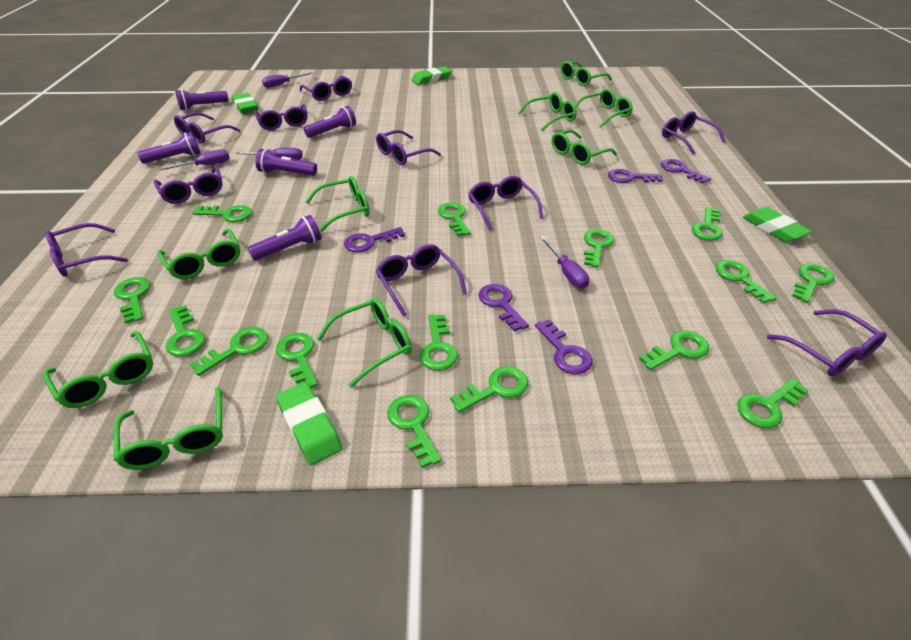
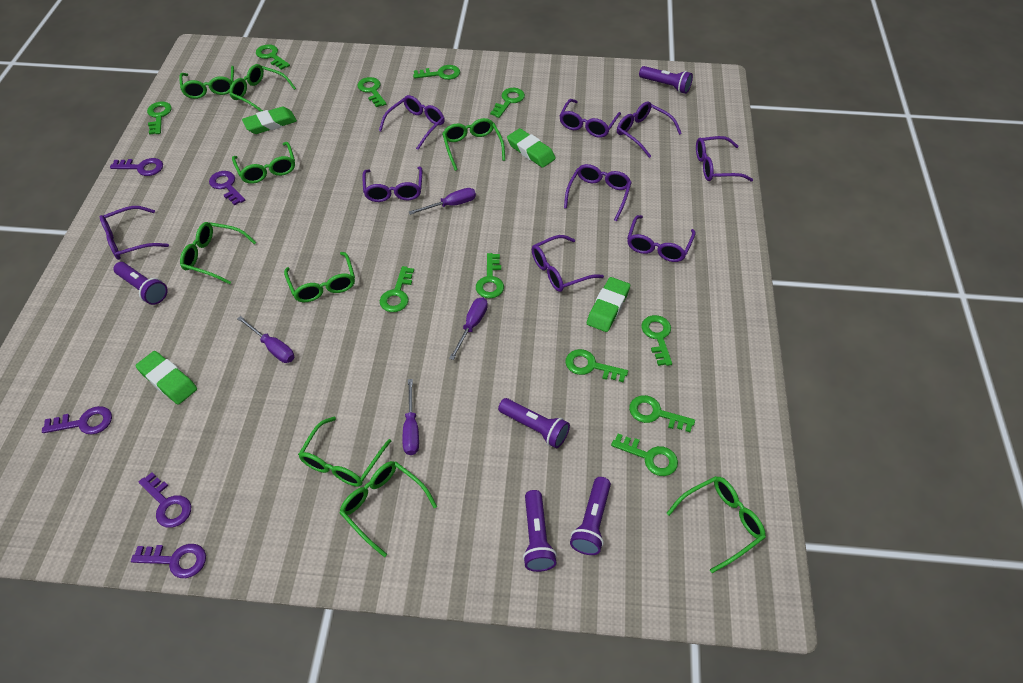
green key: [114,277,150,324] [166,305,205,357] [190,327,268,376] [193,205,252,222] [276,333,317,388] [387,395,441,468] [420,315,458,370] [438,202,471,236] [450,366,529,412] [584,229,614,268] [639,331,709,370] [692,207,723,241] [715,260,776,304] [737,378,809,428] [792,263,835,303] = 15 -> [147,102,172,135] [256,44,290,70] [357,77,386,107] [380,266,414,312] [413,65,460,80] [476,253,504,299] [490,88,525,118] [565,349,628,382] [611,433,678,476] [629,395,695,432] [641,315,672,366] = 11
purple glasses: [45,223,128,277] [154,166,223,204] [174,112,240,143] [254,104,307,130] [300,76,352,101] [376,130,441,165] [376,244,467,317] [468,176,543,231] [662,111,726,155] [767,309,887,376] = 10 -> [100,206,169,260] [362,167,422,202] [379,95,445,150] [532,235,604,292] [559,99,621,138] [564,164,632,222] [617,102,682,158] [627,215,696,262] [696,136,753,181] = 9

